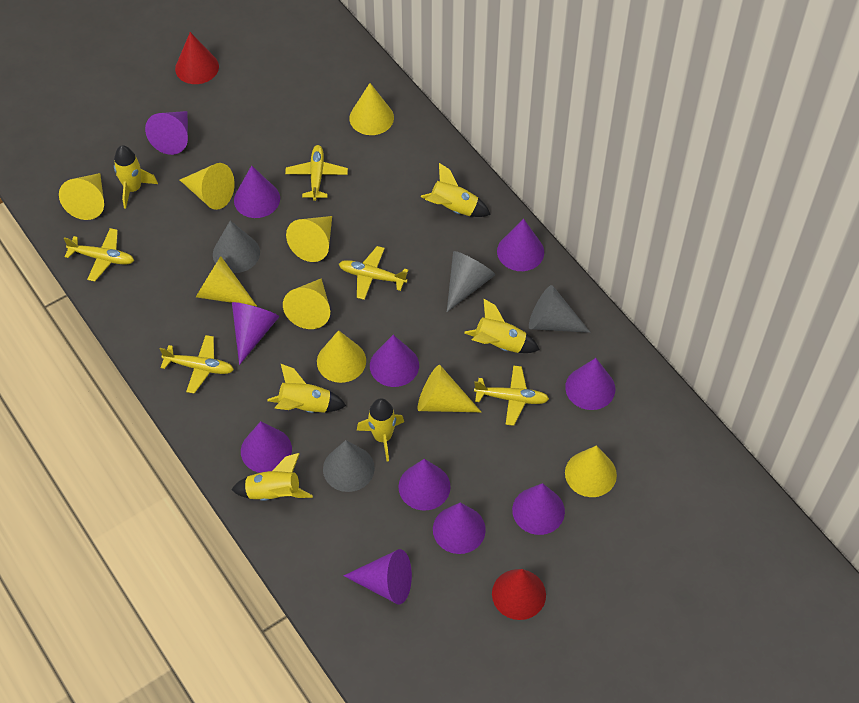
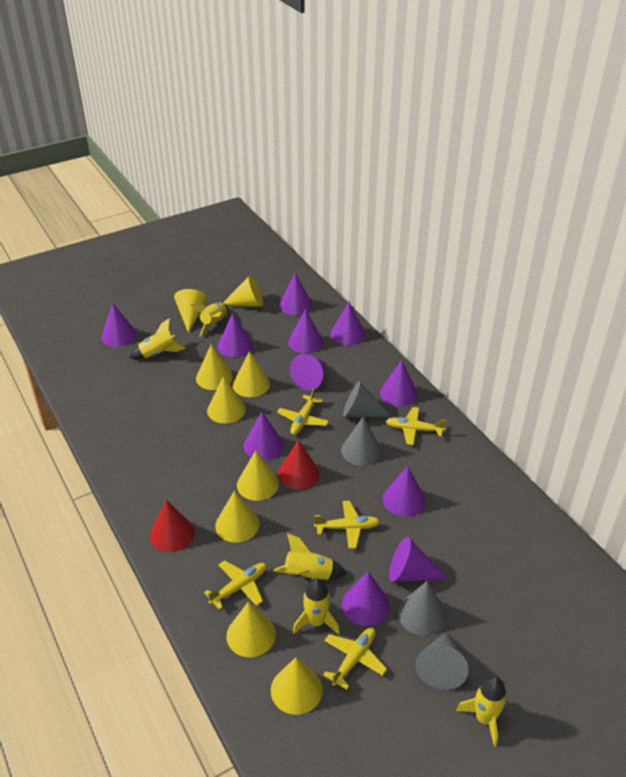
yellow rocket: [114,145,158,209] [231,453,313,501] [267,363,346,413] [357,398,404,461] [421,163,491,217] [464,298,540,353] = 6 -> [129,318,186,359] [190,303,228,337] [274,533,347,580] [293,578,340,635] [456,676,507,747] = 5

